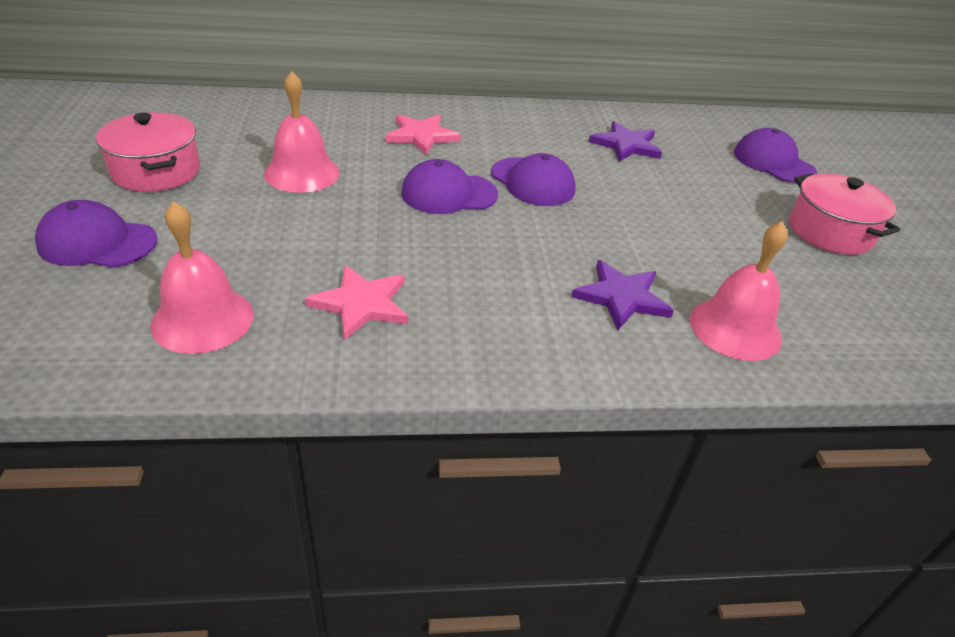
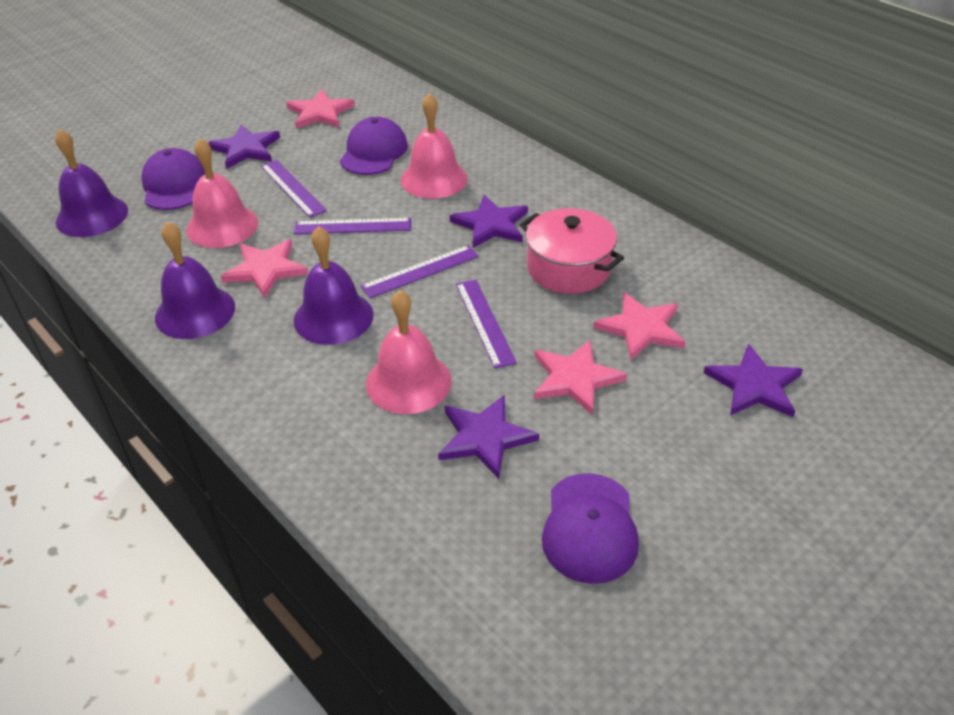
pink pot: [96,112,200,192] [789,173,900,255] = 2 -> [520,208,624,294] = 1
pink star: [305,265,408,341] [385,115,461,155] = 2 -> [221,239,308,298] [286,89,355,129] [534,340,627,415] [593,292,685,360] = 4
purple bell: none = 0 -> [55,129,128,237] [155,221,235,339] [294,226,374,345] = 3
purple cap: [35,200,157,268] [401,159,498,214] [491,153,576,206] [734,128,817,183] = 4 -> [141,148,205,210] [340,117,408,175] [542,473,639,584] = 3
purple ruler: none = 0 -> [261,160,327,218] [294,218,411,234] [361,245,478,298] [456,280,517,369] = 4
purple star: [571,260,674,330] [589,121,662,162] = 2 -> [208,125,280,169] [438,395,539,479] [450,195,528,248] [704,344,803,417] = 4

